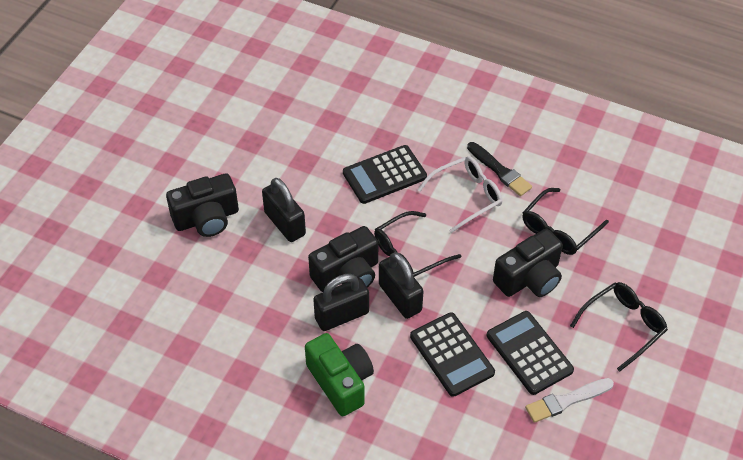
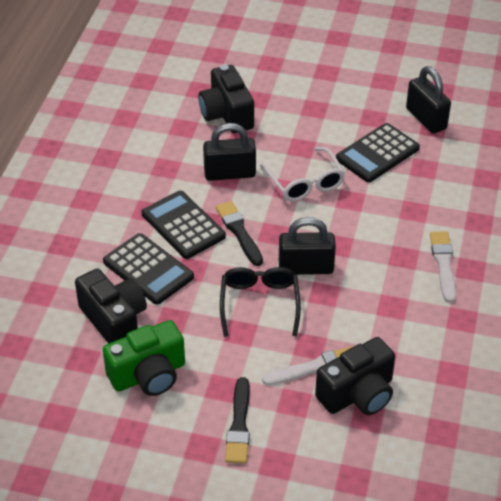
black brush: [467,142,532,196] = 1 -> [216,201,263,266] [225,377,250,464] = 2
black glasses: [374,211,462,277] [522,188,609,255] [570,282,668,372] = 3 -> [220,267,301,337] = 1
white brush: [525,378,614,423] = 1 -> [262,347,352,385] [430,232,456,303] = 2

